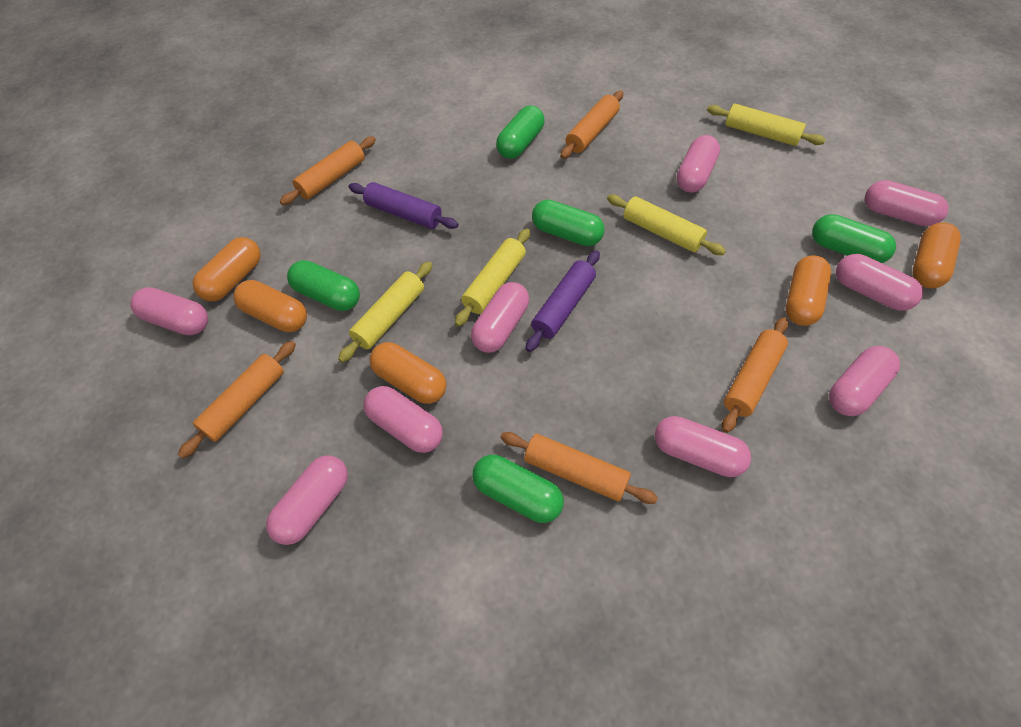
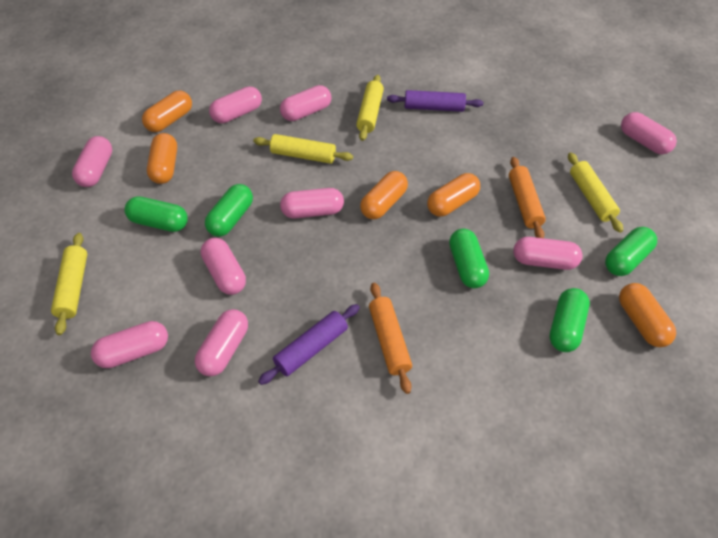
orange rolling pin: [178,341,296,458] [280,136,376,205] [501,432,658,504] [560,91,623,159] [722,317,788,433] = 5 -> [369,283,412,394] [509,157,546,238] = 2

